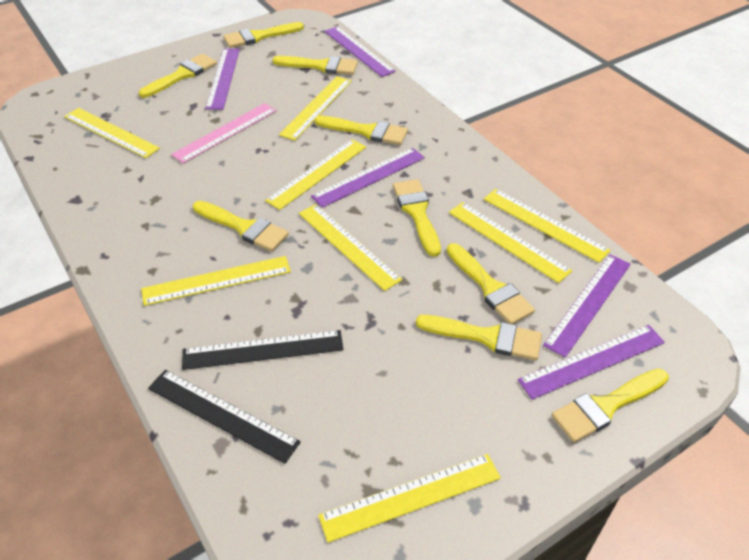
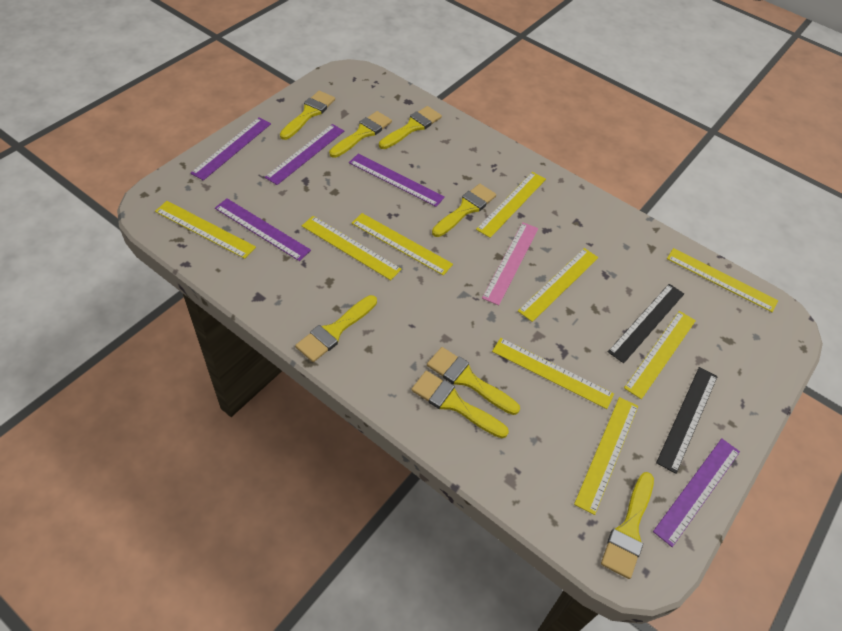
yellow brush: [139,54,217,98] [193,201,289,251] [223,22,304,48] [272,56,358,75] [315,116,408,145] [393,179,441,257] [416,315,542,360] [447,243,535,324] [551,369,669,442] = 9 -> [280,91,335,140] [295,295,377,362] [329,111,392,158] [379,106,442,149] [411,371,509,438] [427,347,520,415] [432,184,496,237] [601,472,654,579] = 8
yellow ruler: [64,108,160,158] [141,256,291,306] [265,139,366,210] [279,76,352,141] [299,204,402,291] [318,454,501,543] [449,202,572,283] [484,189,611,263] = 8 -> [155,201,256,259] [302,216,402,280] [352,213,453,276] [476,172,546,238] [492,338,614,409] [518,248,598,322] [574,397,638,515] [624,311,696,399] [667,248,778,312] = 9

